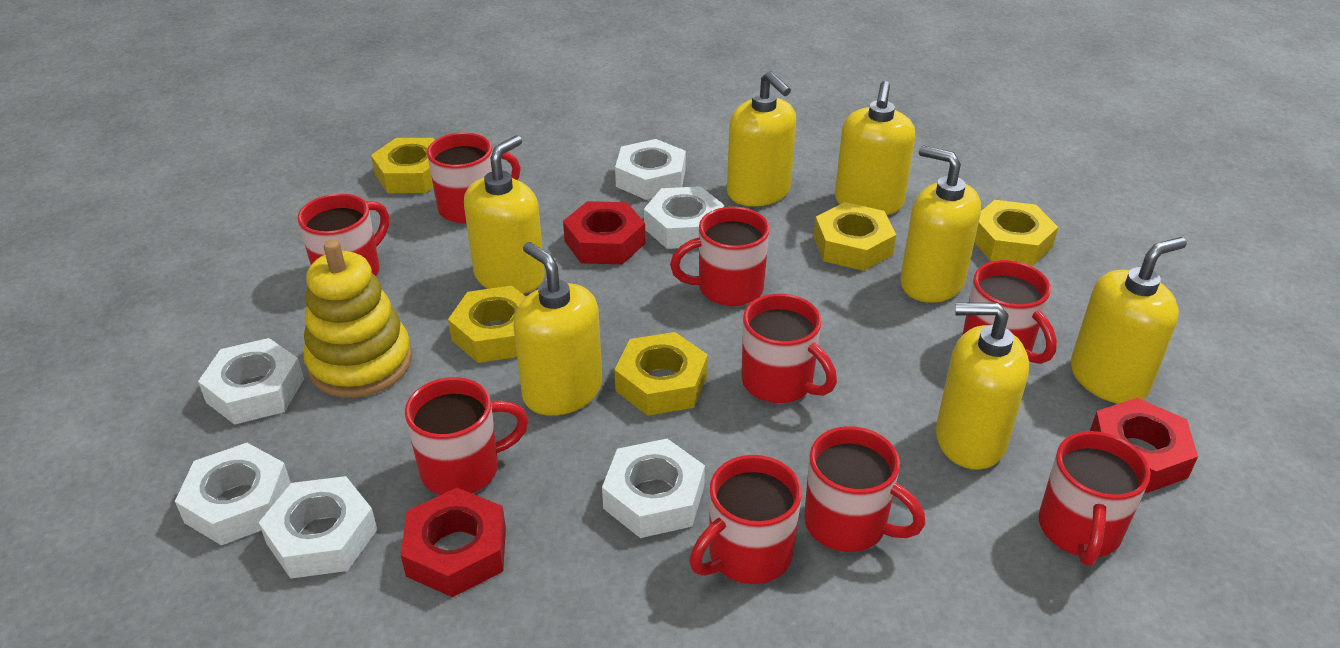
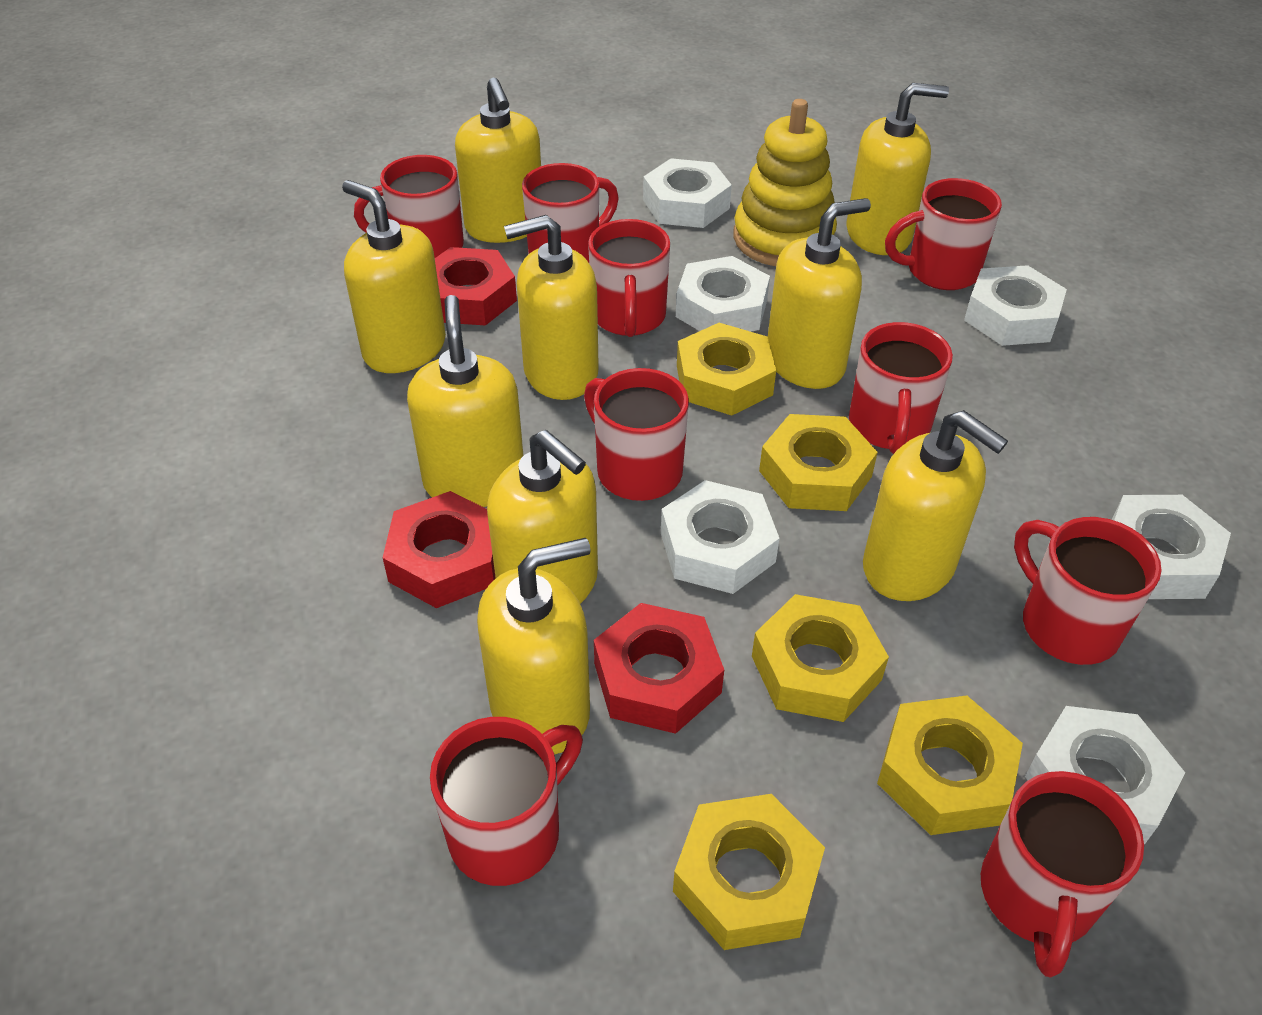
yellow soap dispenser: [464,135,545,294] [513,242,602,416] [727,71,796,206] [835,81,915,215] [900,145,981,303] [936,303,1029,470] [1071,237,1187,404] = 7 -> [342,180,446,373] [407,295,523,507] [455,78,541,243] [477,538,591,754] [487,430,598,604] [504,215,599,400] [768,198,871,389] [847,83,949,255] [863,410,1008,601] = 9

